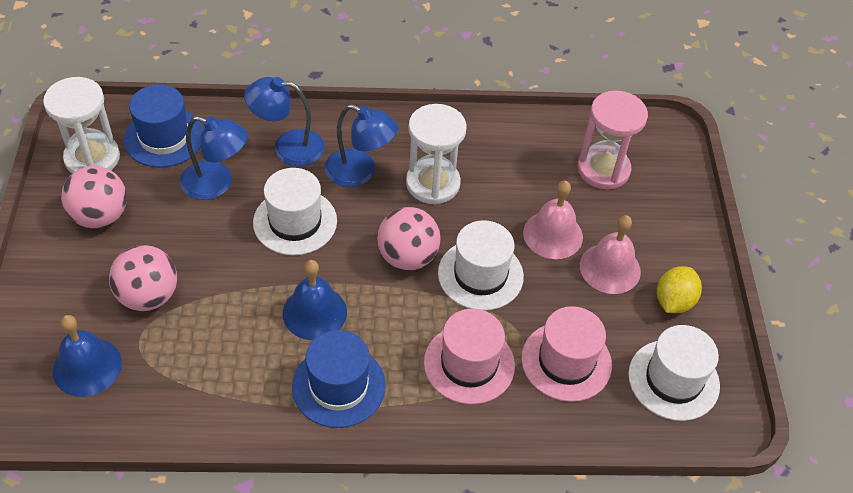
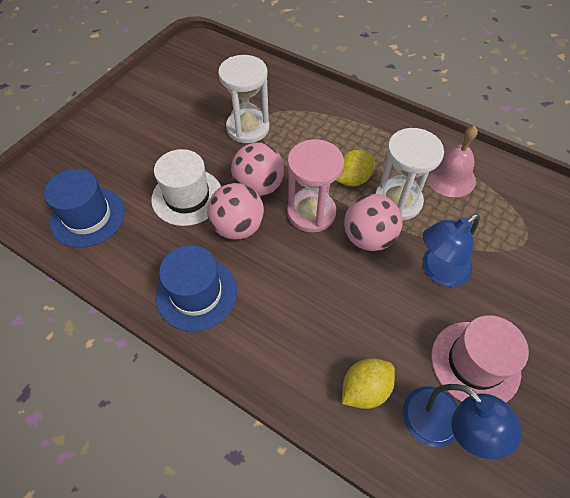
blue bell: [53,315,122,397] [283,260,347,340] = 2 -> none = 0
blue lamp: [180,116,248,200] [244,77,325,166] [325,104,398,187] = 3 -> [403,384,522,459] [423,214,480,287] = 2
pink bell: [523,181,583,259] [580,215,641,294] = 2 -> [426,125,478,197] = 1
pink hat: [424,308,515,404] [521,306,612,402] = 2 -> [431,315,529,403] = 1
white hat: [253,168,337,255] [438,220,524,311] [628,325,720,421] = 3 -> [151,149,221,226] = 1
yellow lemon: [657,266,702,313] = 1 -> [336,150,375,186] [342,358,395,409] = 2

